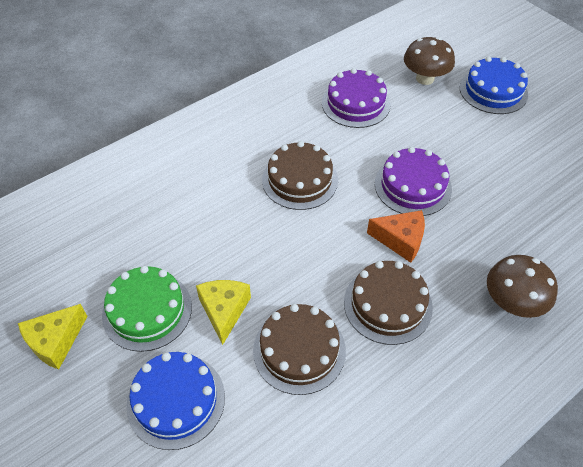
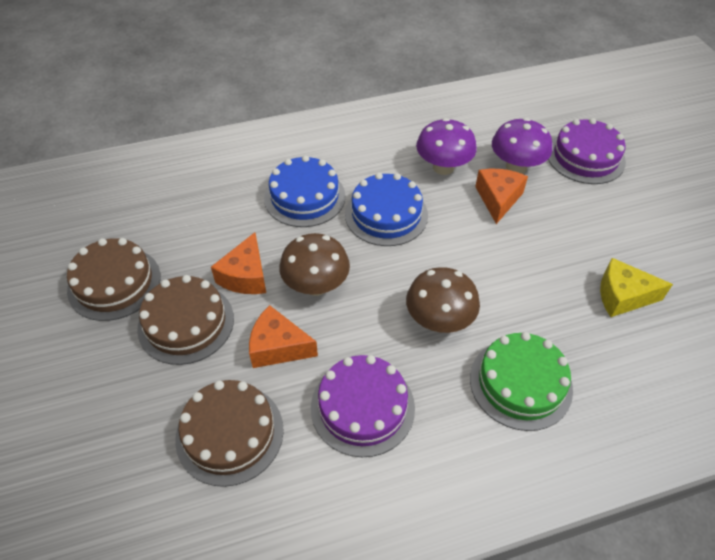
orange cheese: [367,210,425,263] = 1 -> [211,232,266,294] [249,305,318,368] [475,169,528,224] = 3
purple mushroom: none = 0 -> [416,118,477,175] [492,118,552,174] = 2
yellow cheese: [18,304,88,369] [196,280,251,345] = 2 -> [600,258,673,317] = 1

